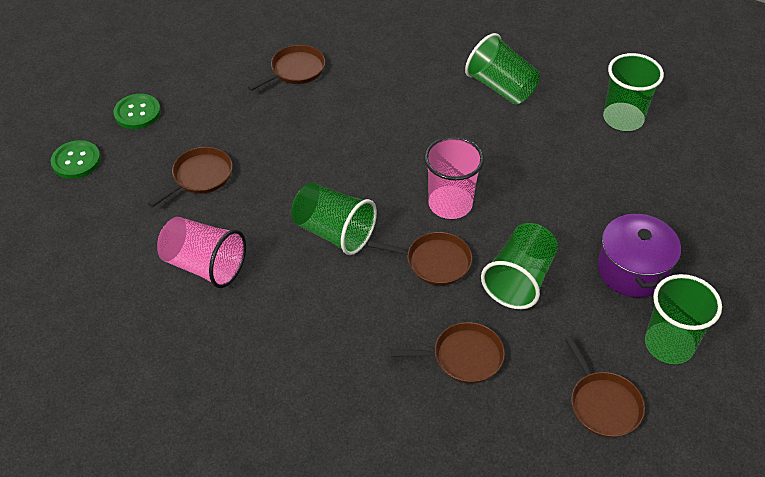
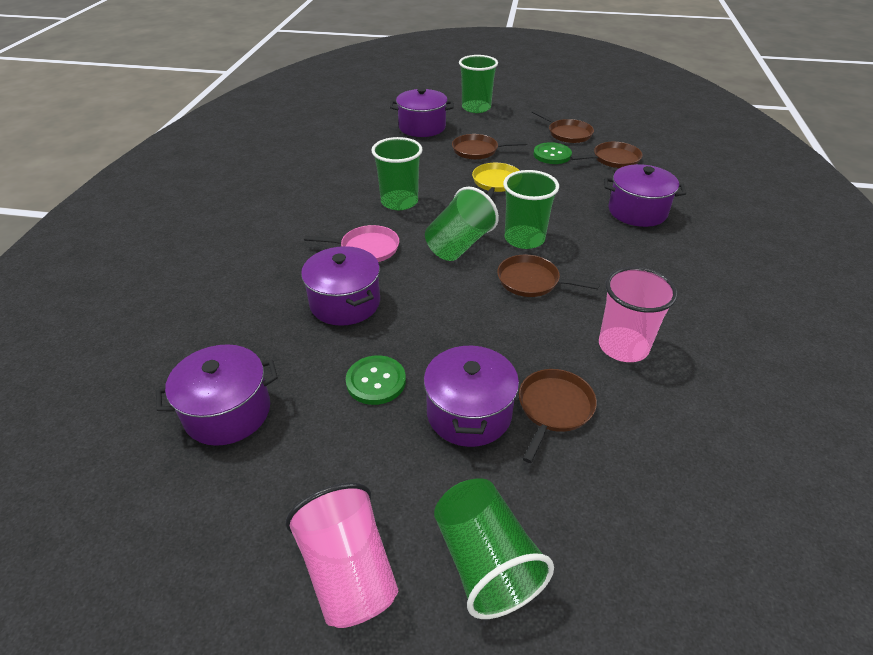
pink pan: none = 0 -> [304,225,399,262] = 1
purple pot: [597,211,681,298] = 1 -> [156,344,278,446] [301,246,380,326] [390,88,454,137] [424,344,519,447] [604,164,686,227] = 5
yellow pan: none = 0 -> [472,163,520,199] = 1

